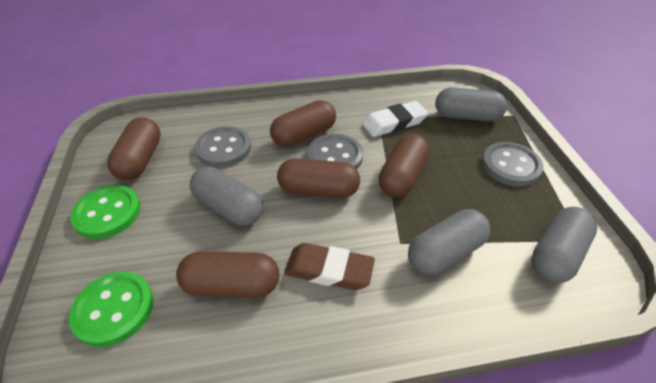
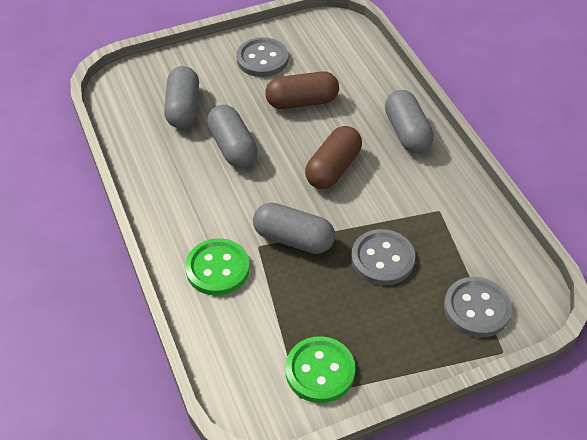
brown capsule: [107,117,161,180] [176,251,279,298] [270,100,336,147] [277,158,360,198] [378,134,429,197] = 5 -> [265,71,339,109] [305,126,362,189] = 2
brown eraser: [284,243,375,290] = 1 -> none = 0
white eraser: [363,101,428,137] = 1 -> none = 0

